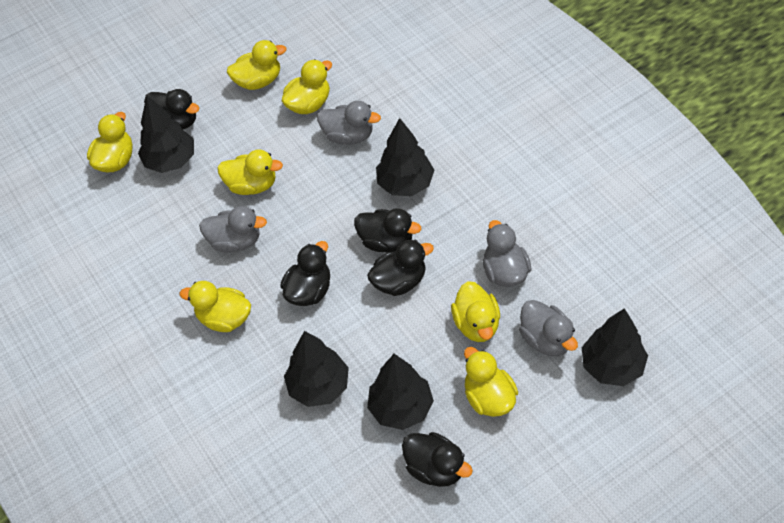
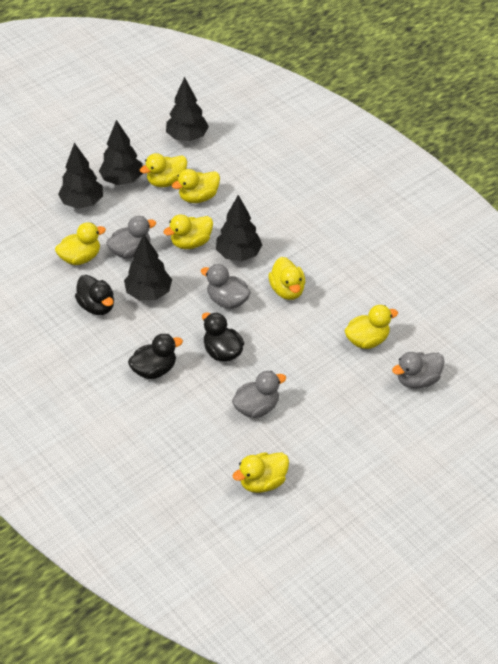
black duck: [144,89,199,130] [280,241,330,306] [354,208,421,252] [367,240,434,296] [402,432,473,487] = 5 -> [75,275,114,315] [128,334,183,379] [202,312,244,362] = 3

